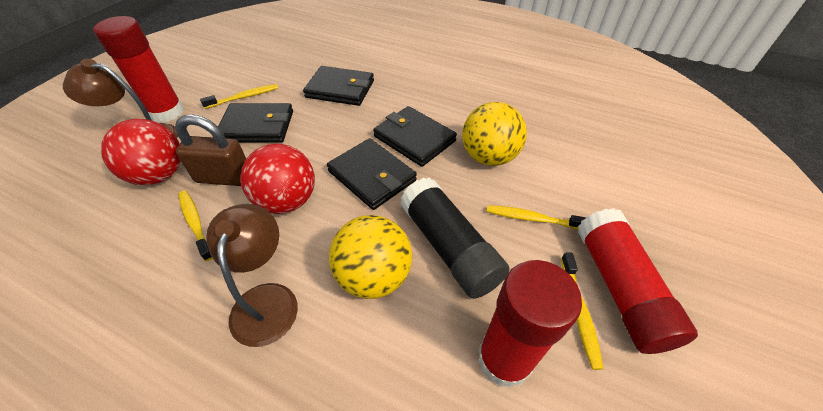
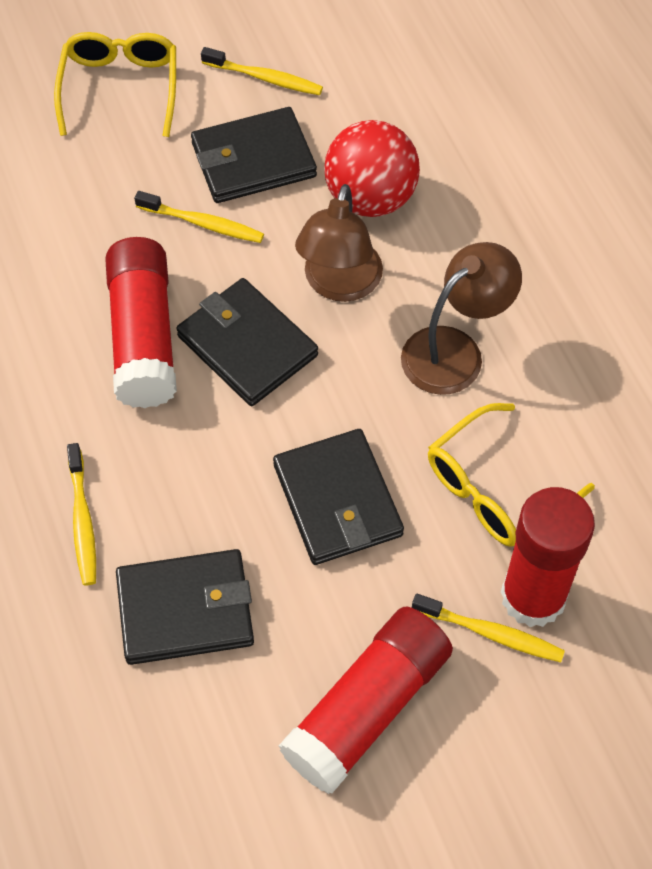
black glue stick: [400,177,509,299] = 1 -> none = 0
brown padlock: [175,115,246,186] = 1 -> none = 0
red ball: [101,119,181,185] [240,144,315,214] = 2 -> [324,120,420,217] = 1
yellow ball: [329,215,412,299] [462,102,527,166] = 2 -> none = 0
yellow glasses: none = 0 -> [54,32,176,137] [428,403,595,546] = 2

